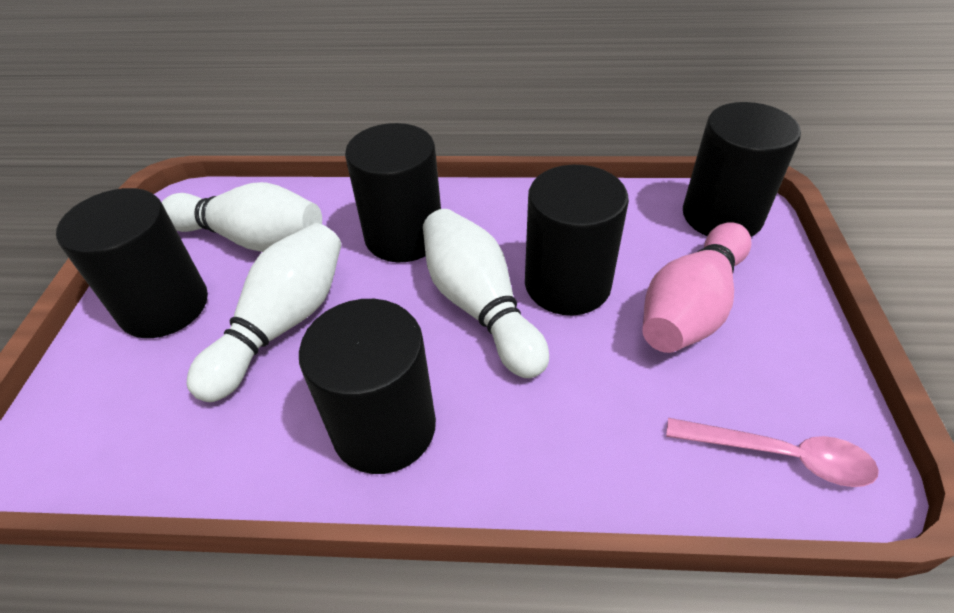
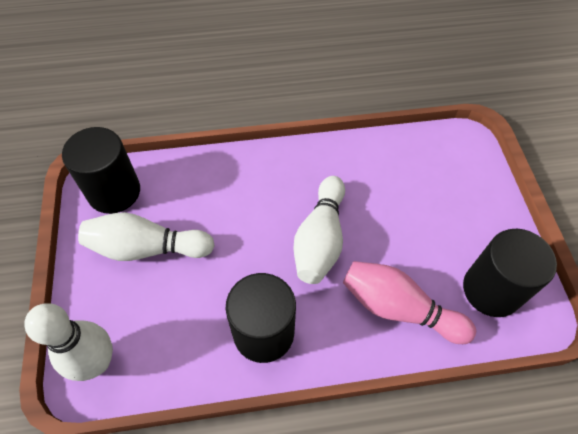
black cylinder: [56,188,208,338] [299,299,436,474] [345,123,441,262] [525,165,629,315] [683,102,801,237] = 5 -> [62,127,140,214] [226,273,296,363] [463,229,557,317] = 3
pink spoon: [666,418,879,487] = 1 -> none = 0

